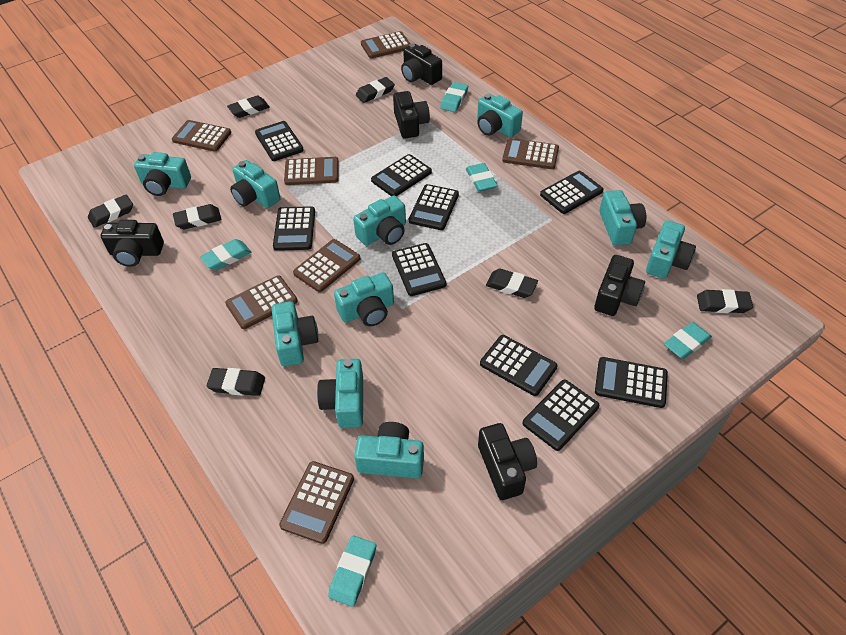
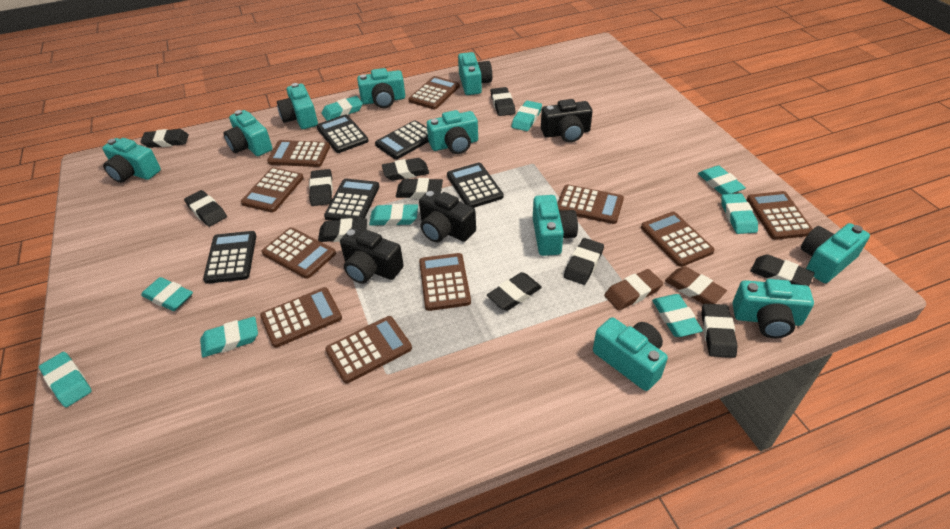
black calculator: [255,121,304,161] [273,206,315,251] [371,154,432,196] [392,243,446,296] [409,184,459,230] [480,335,558,396] [523,380,599,451] [540,171,604,214] [595,357,668,408] = 9 -> [203,231,256,284] [317,115,368,153] [324,179,379,221] [375,120,428,159] [447,162,503,208] = 5
black camera: [101,220,164,267] [393,91,430,138] [401,44,442,85] [478,423,537,500] [594,255,645,316] = 5 -> [340,228,404,284] [419,190,476,242] [541,99,592,143] = 3
black eraser: [88,194,133,228] [173,204,221,229] [207,368,265,396] [227,96,270,118] [356,77,395,103] [486,268,538,298] [697,289,753,313] = 7 -> [140,129,189,148] [184,190,227,227] [309,169,333,206] [318,218,367,242] [382,158,429,181] [396,178,443,199] [487,272,542,311] [491,87,515,116] [564,238,604,285] [701,304,738,358] [750,254,815,287] = 11
brown calculator: [172,120,231,152] [225,275,298,329] [279,461,354,544] [284,157,339,185] [293,239,361,292] [361,31,410,58] [502,138,559,169] = 7 -> [241,167,304,212] [260,287,342,348] [262,228,336,279] [267,140,330,167] [325,316,412,383] [408,76,460,109] [419,253,471,311] [557,185,624,224] [641,212,715,267] [747,191,813,240] = 10
brown eraser: none = 0 -> [604,269,663,311] [665,267,727,304] = 2
turquoise eraser: [200,239,251,270] [328,536,376,607] [440,82,468,112] [466,163,498,191] [664,322,712,359] = 5 -> [39,352,92,407] [141,277,193,311] [200,317,258,357] [322,96,363,121] [369,204,418,226] [512,101,542,131] [652,294,703,337] [698,165,746,195] [722,193,758,234] = 9

